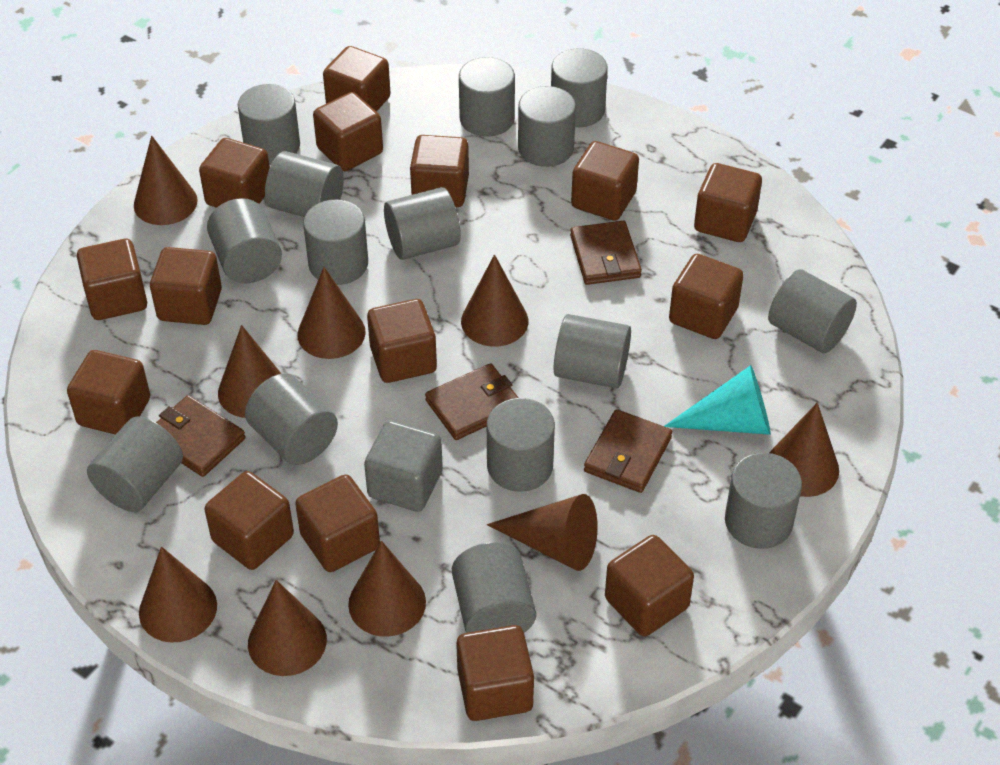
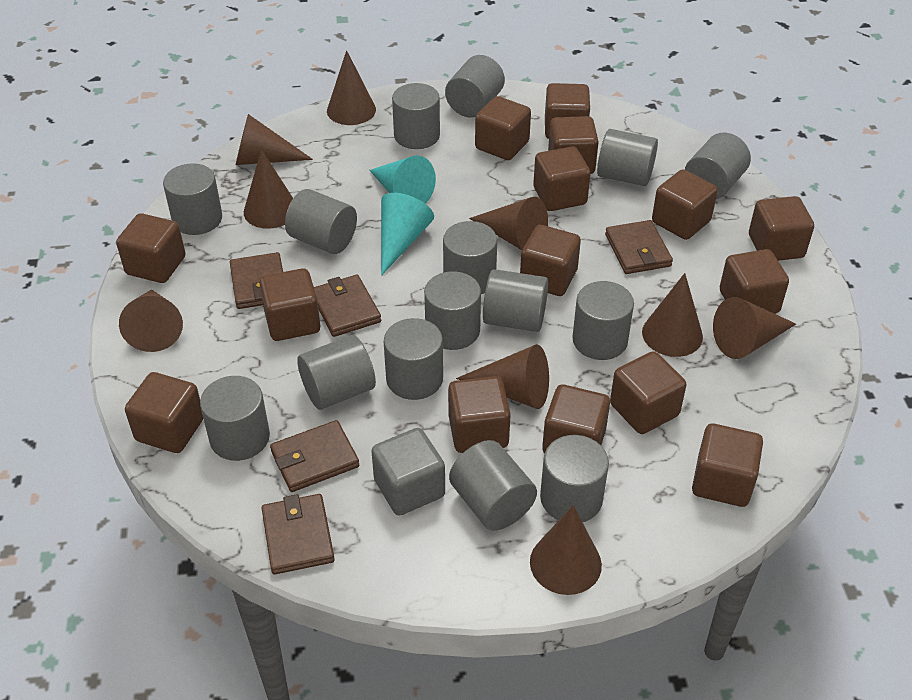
brown wallet: [156,395,246,477] [425,363,519,440] [570,221,642,285] [584,409,672,493] = 4 -> [230,252,283,309] [262,494,335,574] [270,420,359,492] [314,275,381,337] [605,220,673,274] = 5
turquoise cone: [664,365,771,435] = 1 -> [370,156,436,204] [381,193,434,276] = 2

